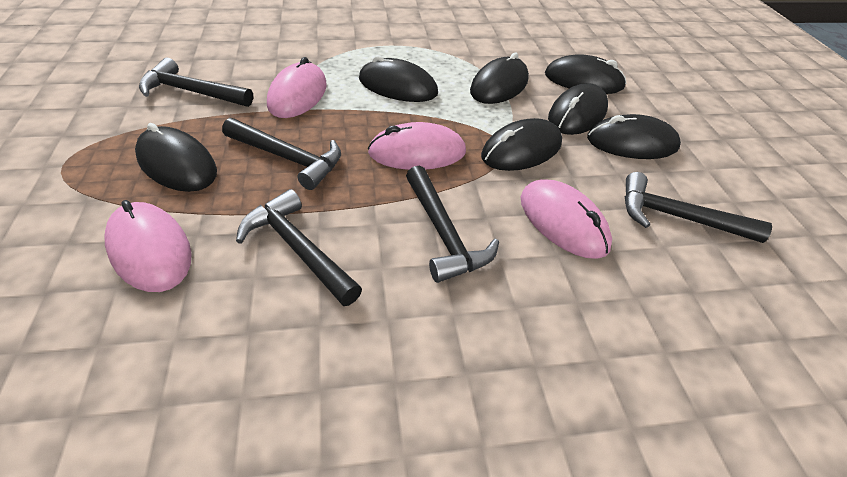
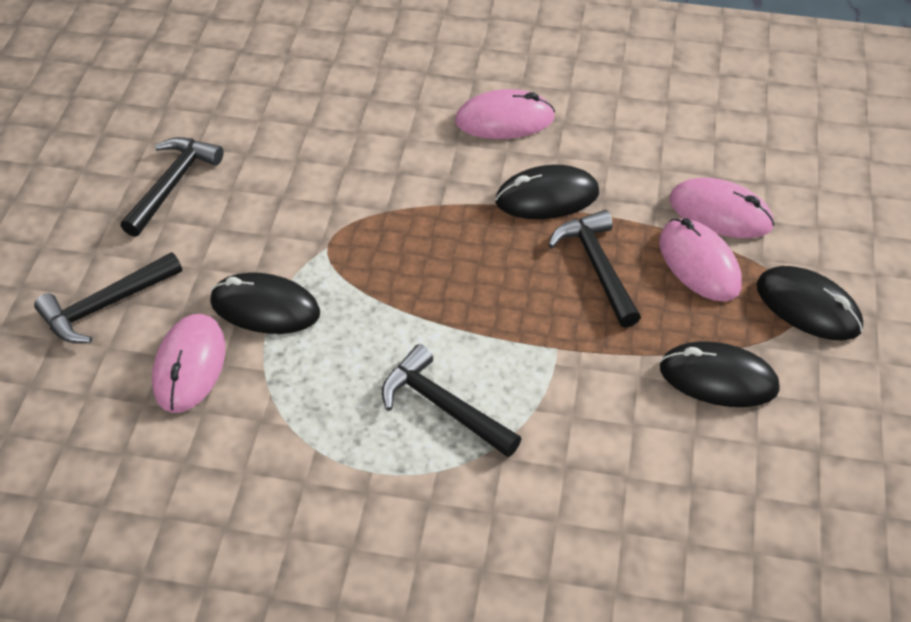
black hammer: [139,58,253,107] [222,118,341,190] [236,189,362,306] [406,165,499,283] [624,172,772,243] = 5 -> [34,252,182,343] [121,137,224,237] [382,344,521,457] [548,210,641,328] = 4
black mouse: [135,123,217,192] [359,55,438,102] [470,53,529,104] [481,118,562,171] [545,54,627,94] [548,83,608,135] [587,114,681,159] = 7 -> [210,273,320,334] [495,165,599,219] [660,341,780,407] [757,266,863,340] = 4

